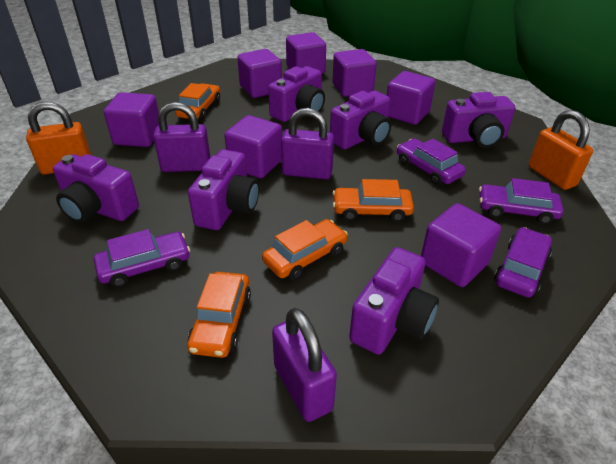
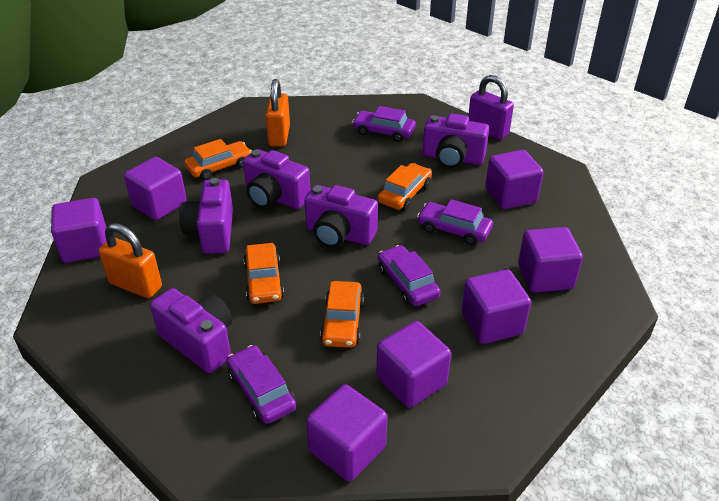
purple camera: [53,154,139,223] [188,149,259,230] [268,66,325,122] [330,91,391,150] [349,247,439,355] [442,92,515,148] = 6 -> [150,288,233,373] [179,178,233,254] [243,149,310,209] [304,185,378,248] [423,113,489,168] = 5
purple padlock: [153,102,210,172] [272,308,337,422] [281,108,334,180] = 3 -> [468,75,514,140] = 1

